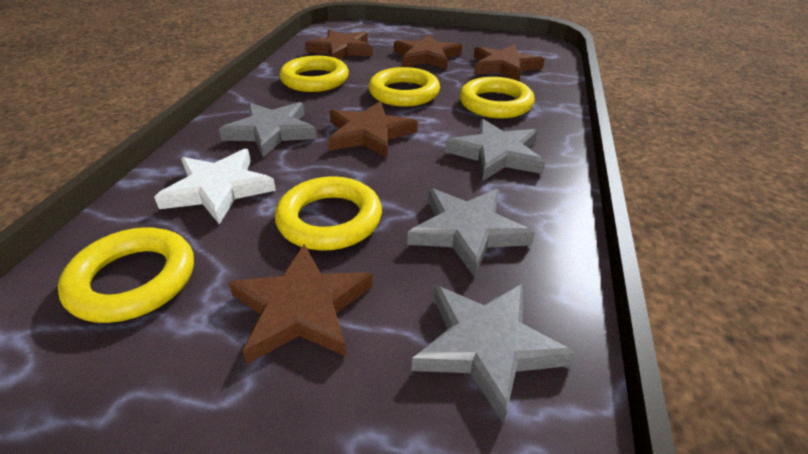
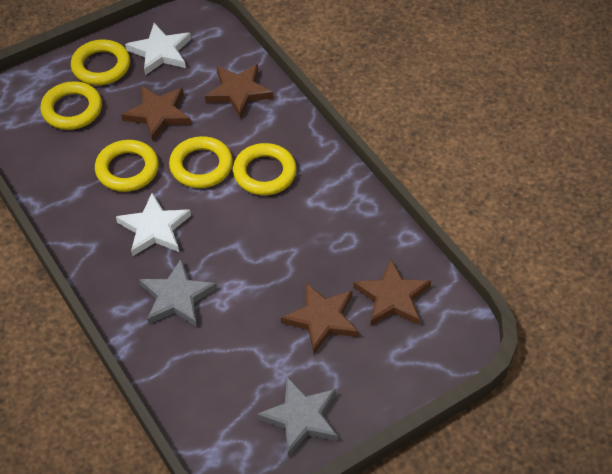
brown star: [228,244,373,364] [305,29,373,60] [328,101,418,158] [394,34,462,69] [474,44,545,81] = 5 -> [121,86,191,141] [205,64,273,119] [281,282,359,354] [353,259,431,326] = 4
grey star: [219,102,317,158] [407,188,535,277] [412,283,576,424] [445,119,545,181] = 4 -> [139,259,217,327] [257,377,338,457] = 2
white star: [154,149,276,225] = 1 -> [116,193,191,257] [125,23,191,75] = 2

